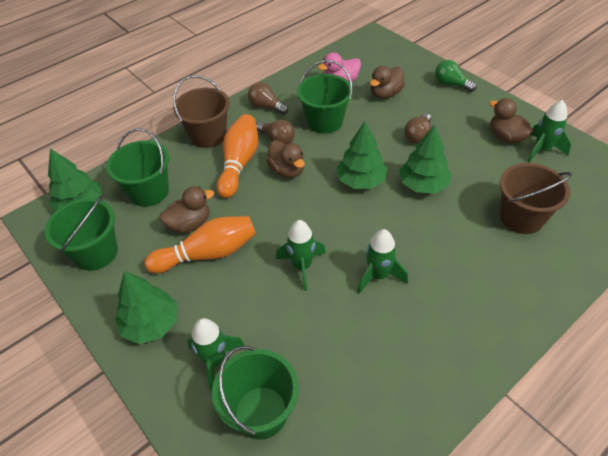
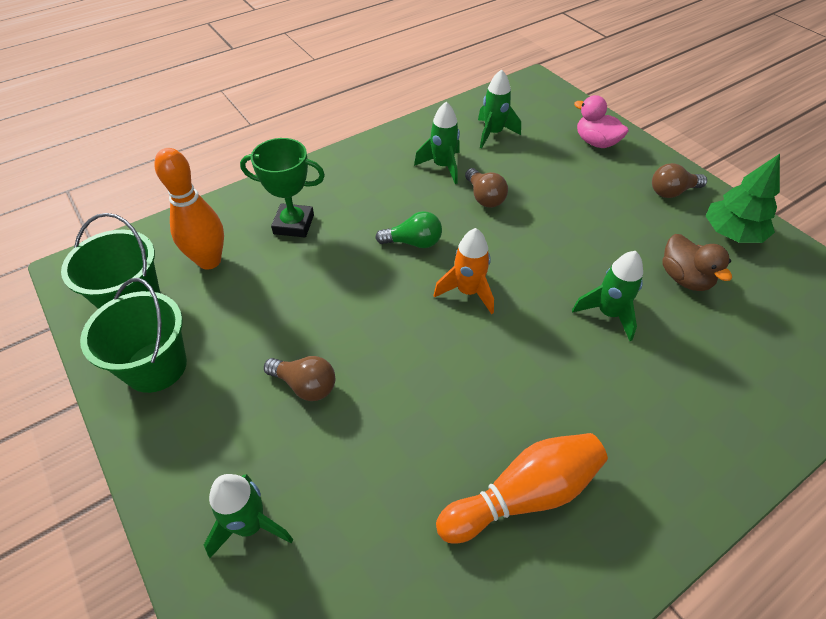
brown bucket: [173,75,230,148] [500,163,572,234] = 2 -> none = 0
brown duck: [159,186,214,233] [266,140,305,178] [370,66,405,99] [490,98,533,143] = 4 -> [662,234,732,291] = 1
green bucket: [45,195,118,271] [106,128,169,207] [212,346,299,440] [297,60,353,134] = 4 -> [61,213,160,309] [80,278,187,393] = 2
green tree: [48,148,102,212] [115,271,177,344] [336,121,387,189] [399,125,451,194] = 4 -> [706,154,780,243] = 1
green trophy: none = 0 -> [240,138,325,237] = 1
orange rocket: none = 0 -> [433,228,494,314] = 1

